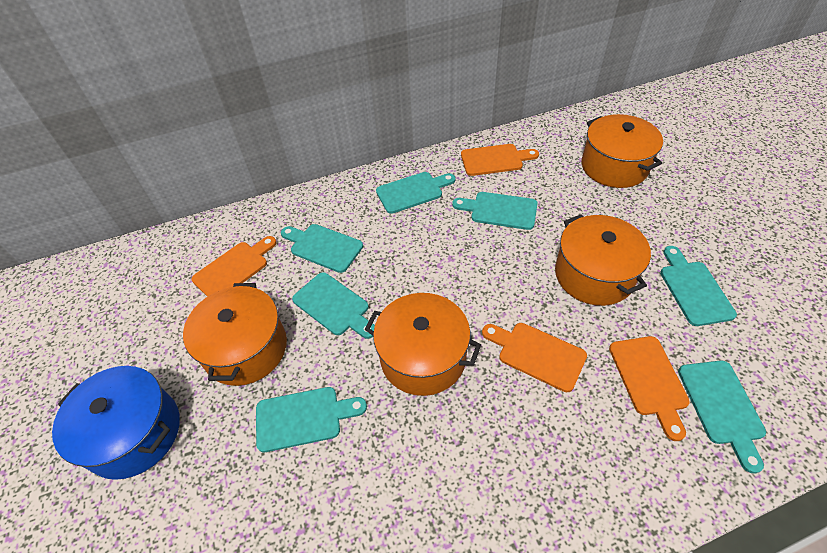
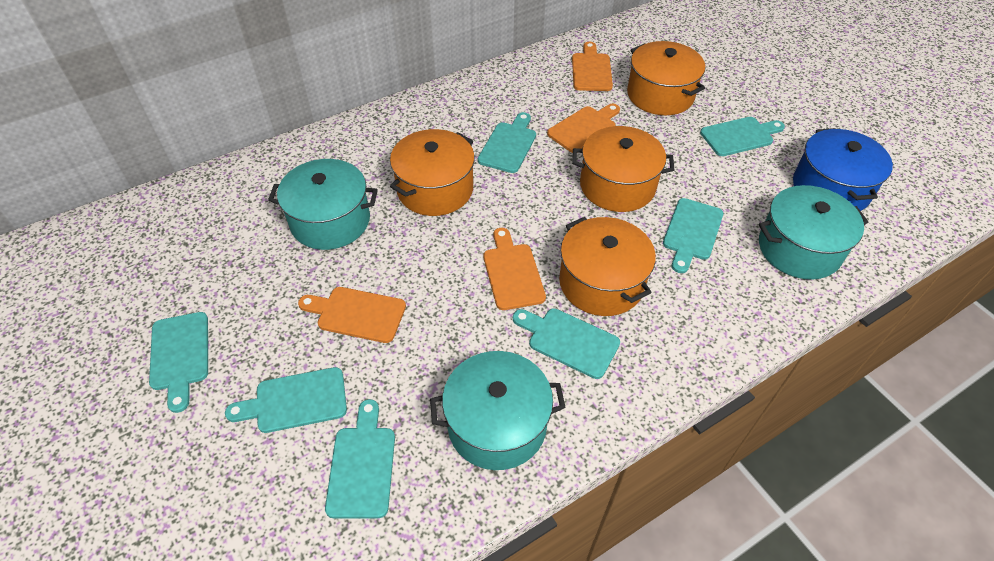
turquoise pot: none = 0 -> [268,159,378,250] [430,351,565,470] [759,185,869,280] = 3

